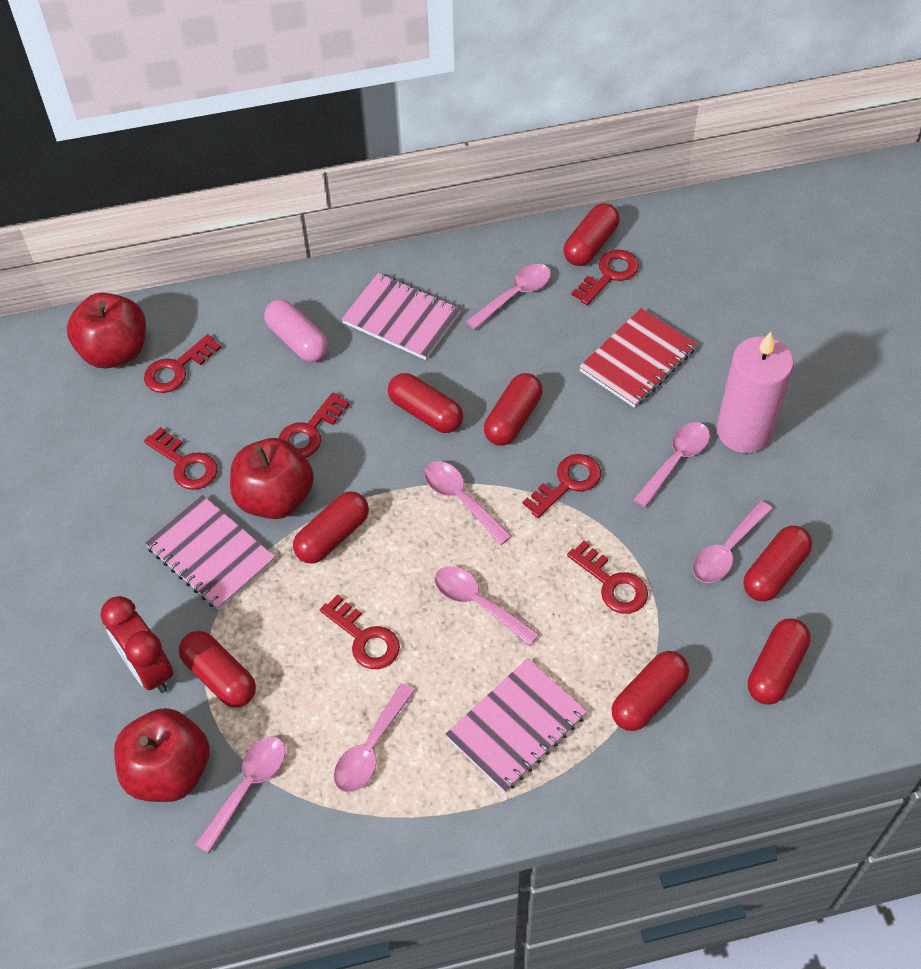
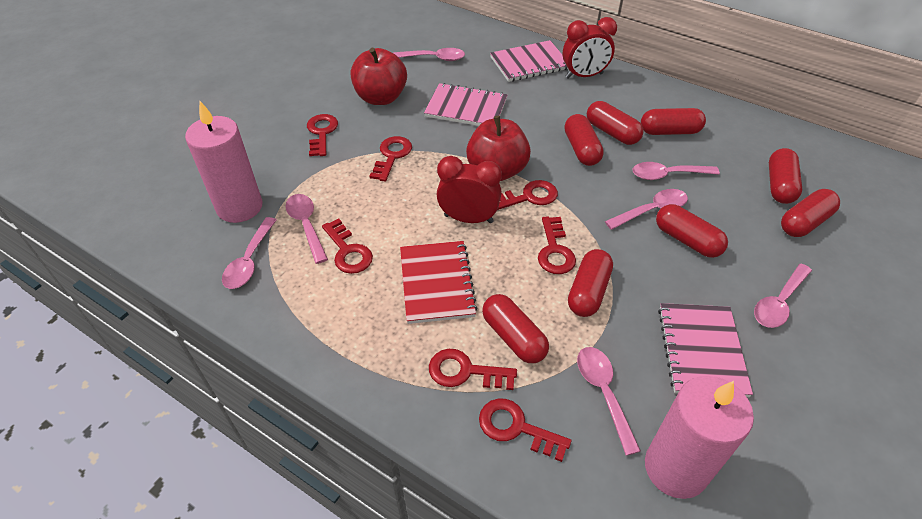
pink candle: [716,332,794,453] = 1 -> [185,101,263,223] [645,376,754,499] = 2
pink capsule: [264,299,328,362] = 1 -> none = 0
red apple: [67,292,146,368] [114,708,210,802] [230,438,314,519] = 3 -> [351,48,407,105] [466,116,531,181] = 2
red clock: [100,596,173,693] = 1 -> [437,156,502,223] [563,17,617,79] = 2

